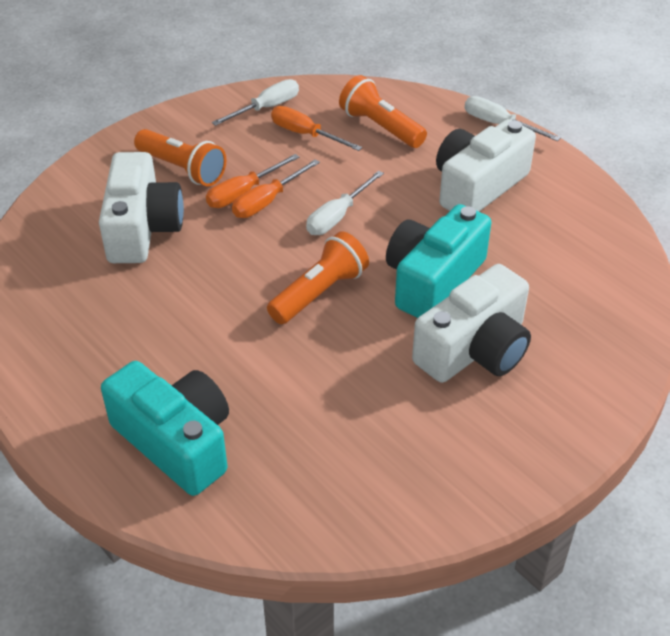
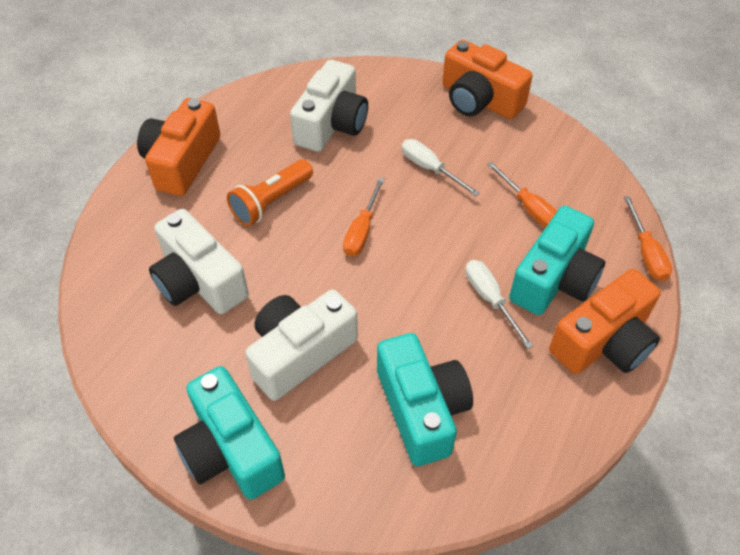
orange camera: none = 0 -> [137,98,220,196] [442,40,533,119] [549,269,661,374] = 3
orange flashlight: [134,129,226,186] [267,231,369,324] [339,75,427,148] = 3 -> [227,159,313,226] = 1
turquoise camera: [101,361,229,496] [386,204,491,318] = 2 -> [174,366,285,500] [377,333,473,466] [509,206,605,315] = 3
white screwdriver: [212,79,299,126] [306,171,384,235] [465,96,561,141] = 3 -> [402,139,480,196] [465,260,533,349] = 2

